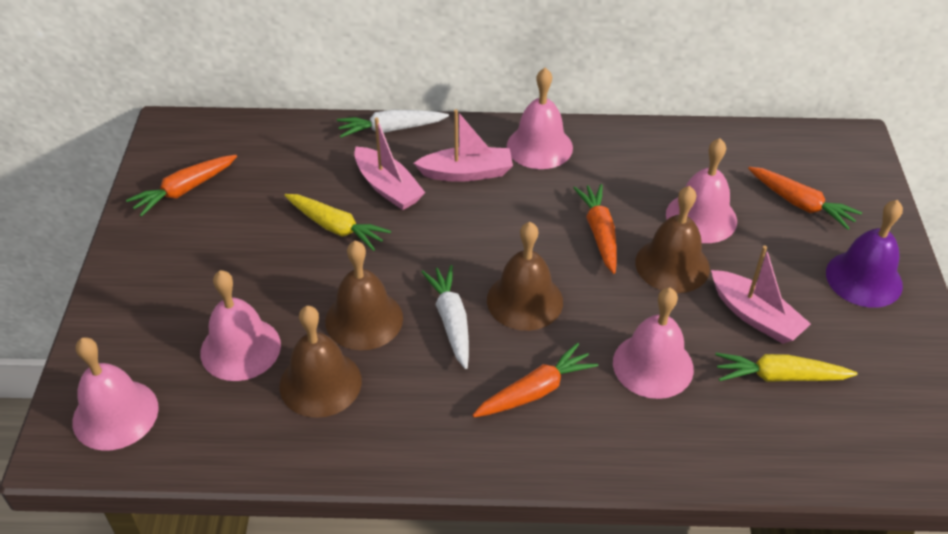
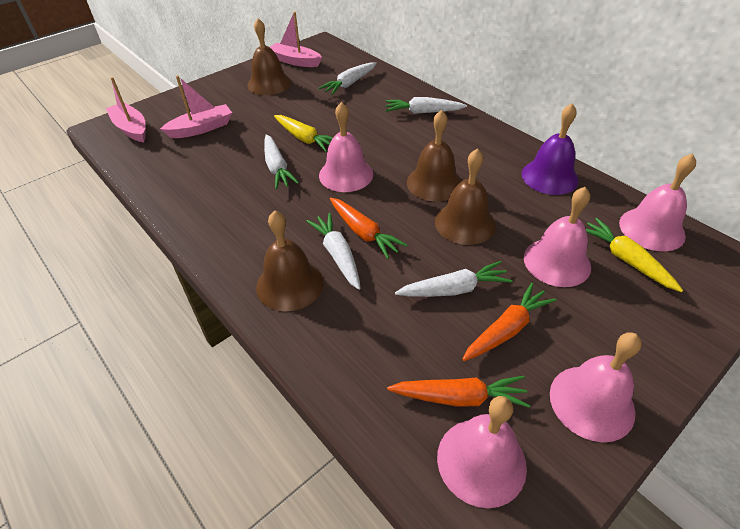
orange carrot: [126,155,237,217] [472,343,598,417] [573,184,617,274] [748,167,862,230] = 4 -> [330,198,408,259] [387,376,530,408] [462,283,557,361] = 3
white carrot: [337,110,449,138] [421,265,469,369] = 2 -> [264,134,299,189] [306,213,361,290] [318,62,376,95] [385,97,467,114] [395,261,512,297] = 5

